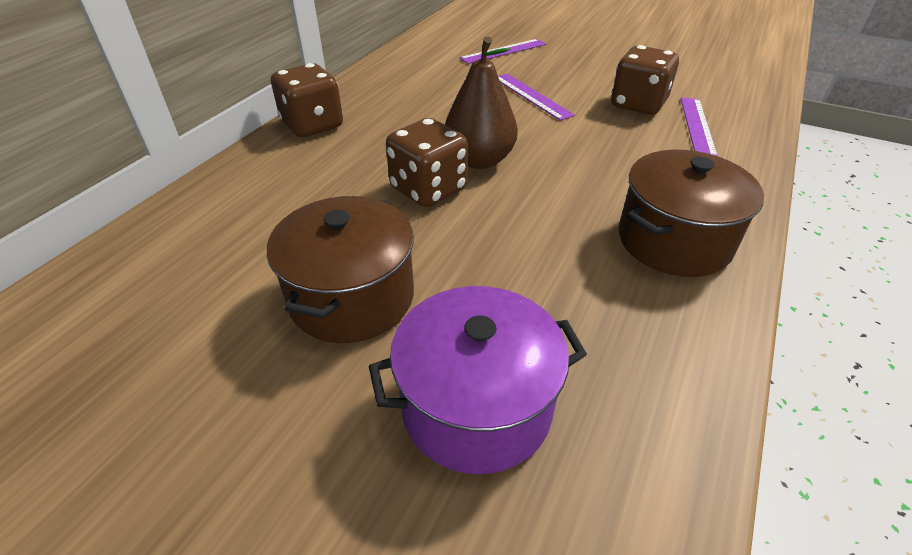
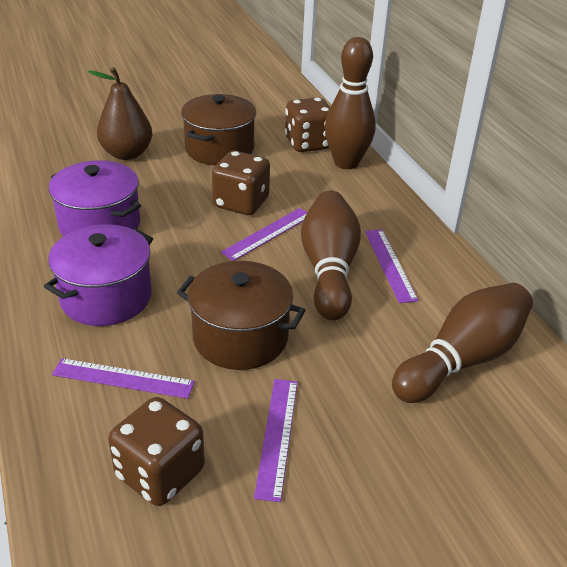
brown bowling pin: none = 0 -> [301,191,361,320] [325,37,376,169] [392,283,533,403] = 3
purple pot: [369,286,587,474] = 1 -> [44,225,153,326] [49,160,141,236] = 2
purple ruler: [460,39,546,64] [498,74,575,121] [681,98,718,156] = 3 -> [52,358,195,399] [221,208,307,261] [254,379,298,502] [365,229,419,303] = 4

